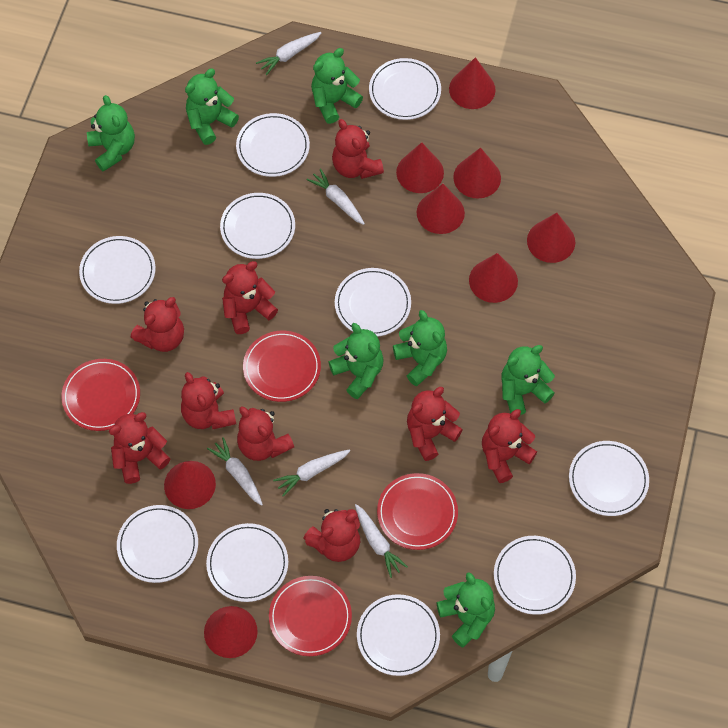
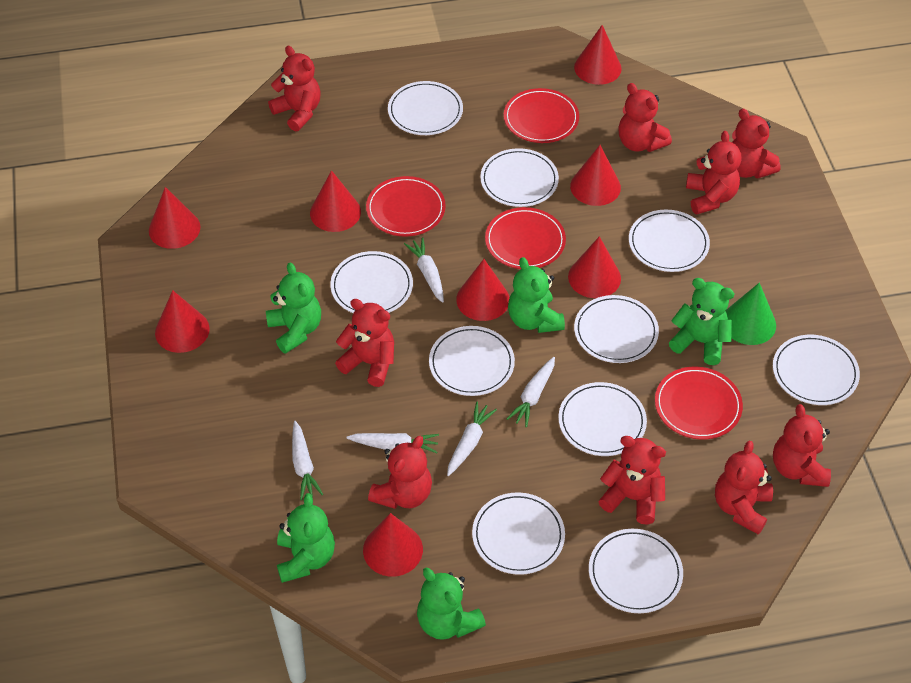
green cone: none = 0 -> [726,283,776,345] = 1
green teddy bear: [87,95,135,172] [185,68,239,145] [311,48,363,124] [329,323,384,399] [393,310,447,387] [436,572,495,648] [501,345,555,415] = 7 -> [266,263,321,354] [277,493,335,583] [417,567,486,640] [508,257,565,333] [669,278,735,365] = 5

